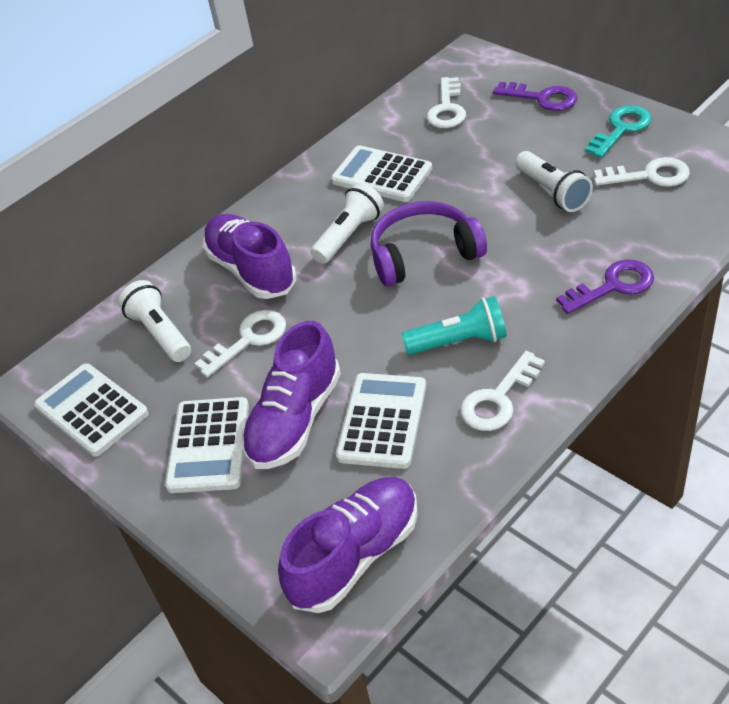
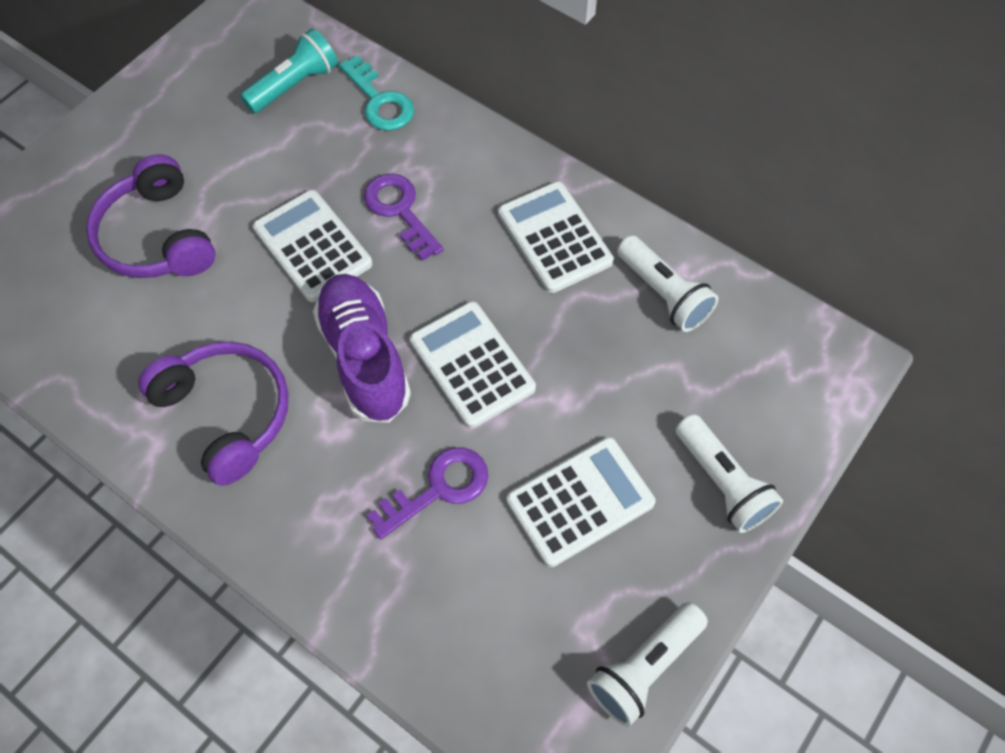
purple headphones: [371,201,487,286] = 1 -> [86,154,216,278] [138,341,288,486] = 2
purple shoe: [203,214,296,299] [241,321,341,469] [278,477,418,613] = 3 -> [313,274,411,423] = 1
white key: [194,310,286,377] [427,77,466,128] [460,351,545,431] [594,157,690,187] = 4 -> none = 0

